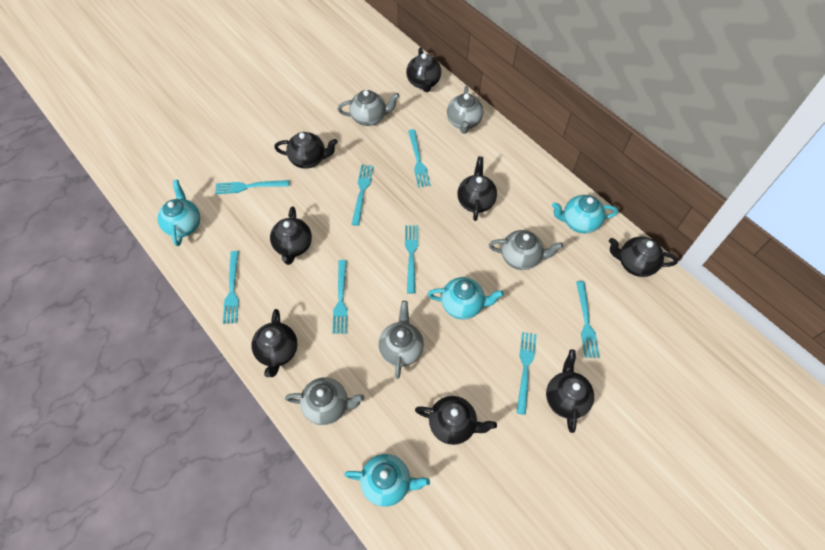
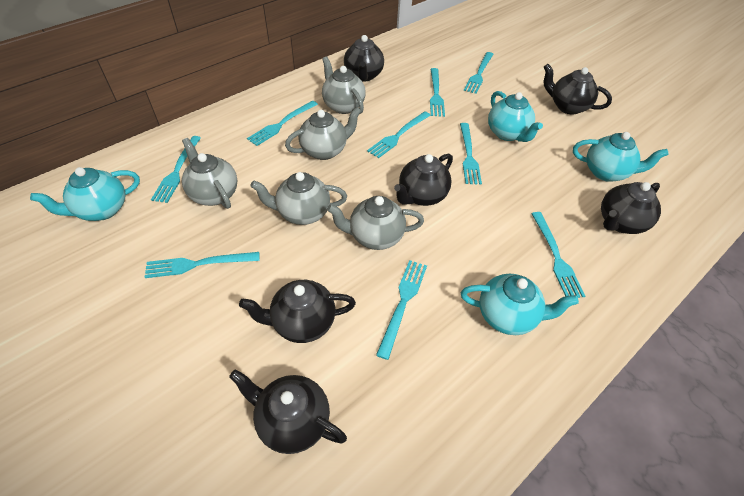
black teapot: [251,309,297,377] [270,206,312,265] [274,132,338,169] [406,47,441,92] [415,396,497,445] [457,156,497,221] [546,349,594,433] [609,236,678,277] = 8 -> [229,370,347,454] [239,280,356,343] [344,35,384,81] [394,154,453,206] [544,64,612,115] [601,182,661,234] = 6
turquoise fork: [215,180,289,194] [223,251,239,324] [332,260,348,334] [351,165,374,226] [405,225,418,294] [408,129,430,188] [516,332,537,415] [576,281,599,358] = 8 -> [145,252,260,278] [151,136,201,203] [247,101,318,146] [367,111,431,158] [376,260,427,360] [430,68,445,117] [460,123,482,185] [464,52,493,94] [531,212,585,298] = 9

